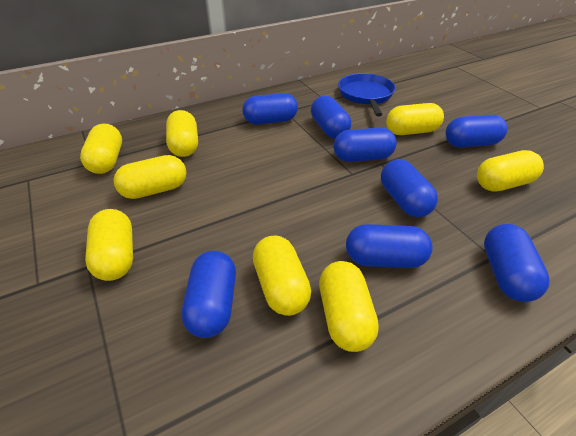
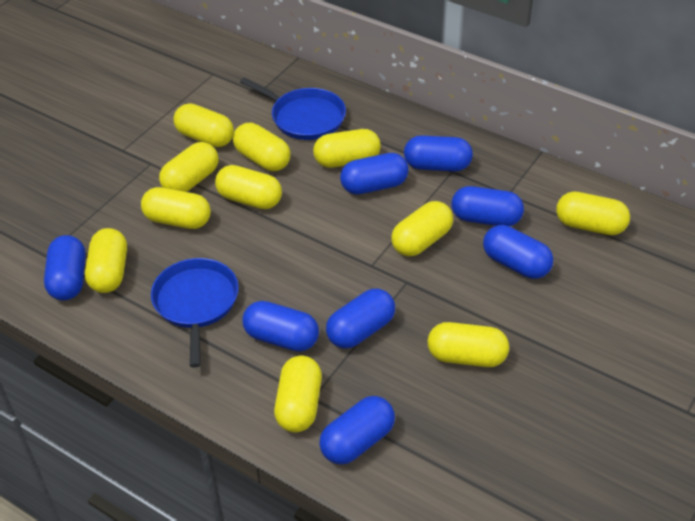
blue pan: [338,73,396,117] = 1 -> [151,258,239,368] [240,77,346,140] = 2
yellow capsule: [80,124,122,174] [85,209,133,281] [113,155,186,199] [166,110,198,157] [253,235,311,316] [319,261,379,352] [386,103,444,135] [477,150,544,192] = 8 -> [85,228,127,293] [141,187,211,229] [159,142,218,192] [173,103,234,147] [215,165,282,209] [233,123,290,171] [274,355,322,432] [313,129,381,168] [391,201,453,256] [428,322,509,367] [556,192,630,235] = 11

